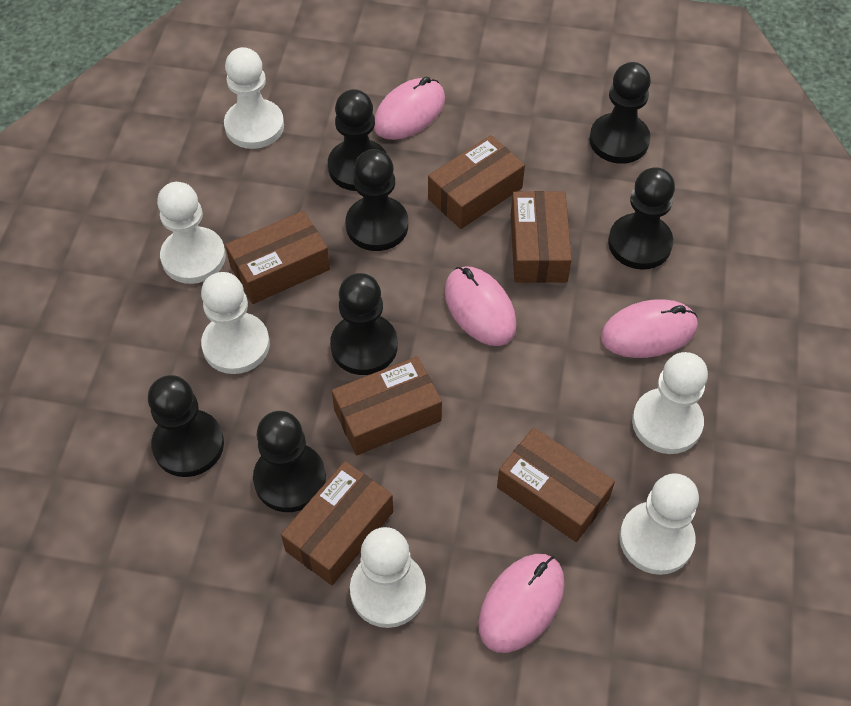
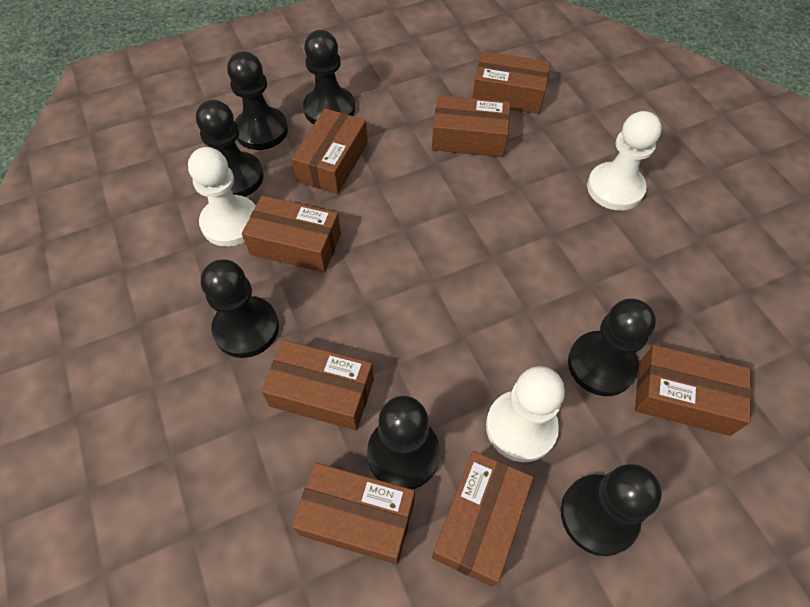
brown box: [225,211,330,304] [281,461,393,585] [332,356,442,455] [428,135,525,229] [497,427,615,542] [511,191,572,283] = 6 -> [242,195,341,273] [261,340,374,430] [292,108,368,194] [292,462,415,564] [432,95,510,157] [432,451,534,587] [472,51,551,114] [635,345,752,436] = 8
pink mouse: [374,77,445,140] [445,266,517,346] [478,554,565,653] [601,299,698,358] = 4 -> none = 0
white pawn: [157,182,226,284] [201,272,270,374] [224,47,284,149] [350,527,426,628] [619,473,699,575] [632,352,708,454] = 6 -> [188,147,256,247] [486,366,565,462] [587,111,662,211] = 3

